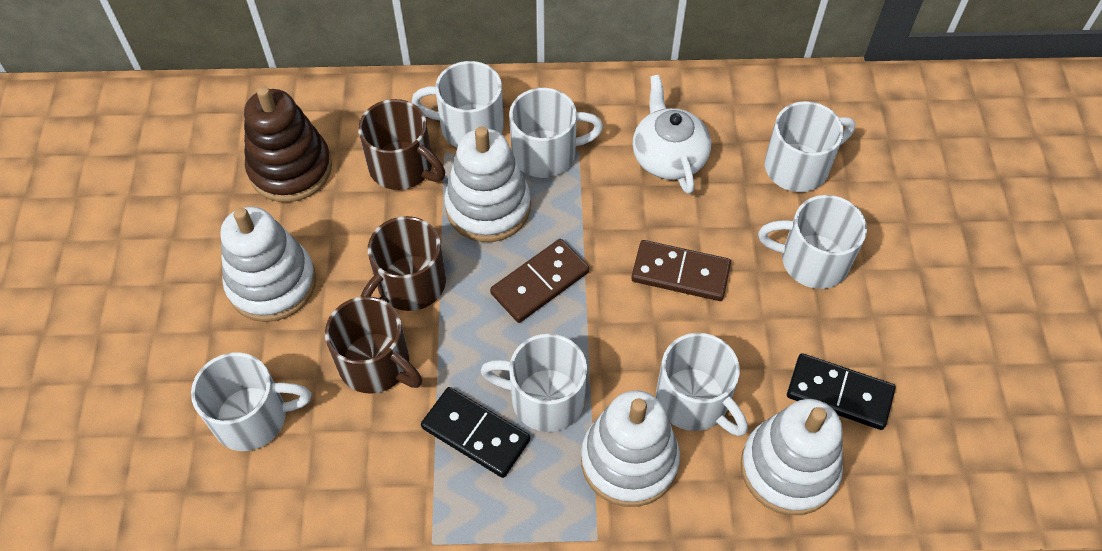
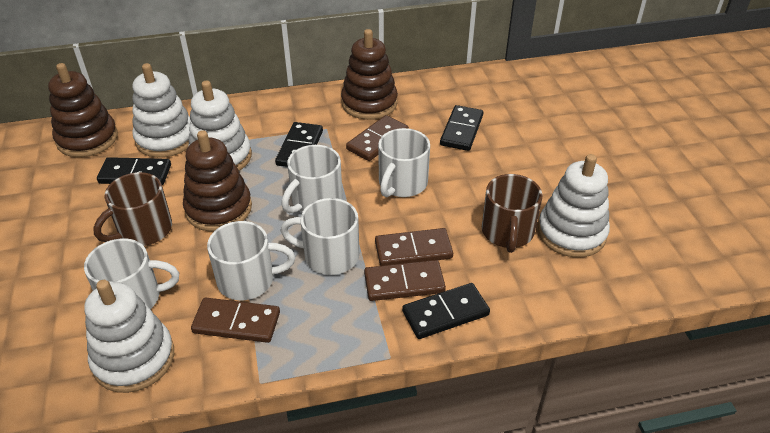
black domino: [421,387,530,478] [787,353,896,430] = 2 -> [97,157,171,185] [275,122,323,167] [402,283,490,339] [440,105,483,151] = 4
brown domino: [490,239,589,323] [631,240,731,301] = 2 -> [191,297,280,343] [346,115,409,161] [364,260,446,301] [375,228,453,266] = 4
brown mug: [325,296,422,394] [358,99,445,190] [360,216,446,311] = 3 -> [93,172,172,246] [482,174,542,253] = 2
brown stacking toy: [244,86,332,202] = 1 -> [48,63,118,157] [183,130,252,232] [341,29,398,120] = 3
white mug: [191,352,311,451] [412,61,504,147] [480,334,587,432] [509,88,603,178] [656,333,748,436] [758,195,867,289] [765,101,855,192] = 7 -> [84,238,179,309] [207,221,295,300] [280,198,359,275] [281,145,343,213] [378,128,430,197] = 5
white teapot: [633,75,711,194] = 1 -> none = 0

